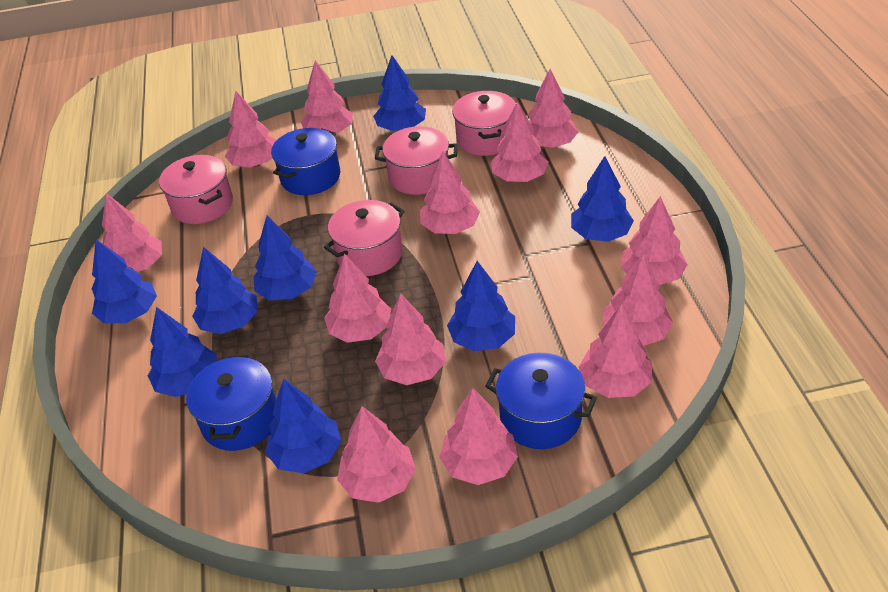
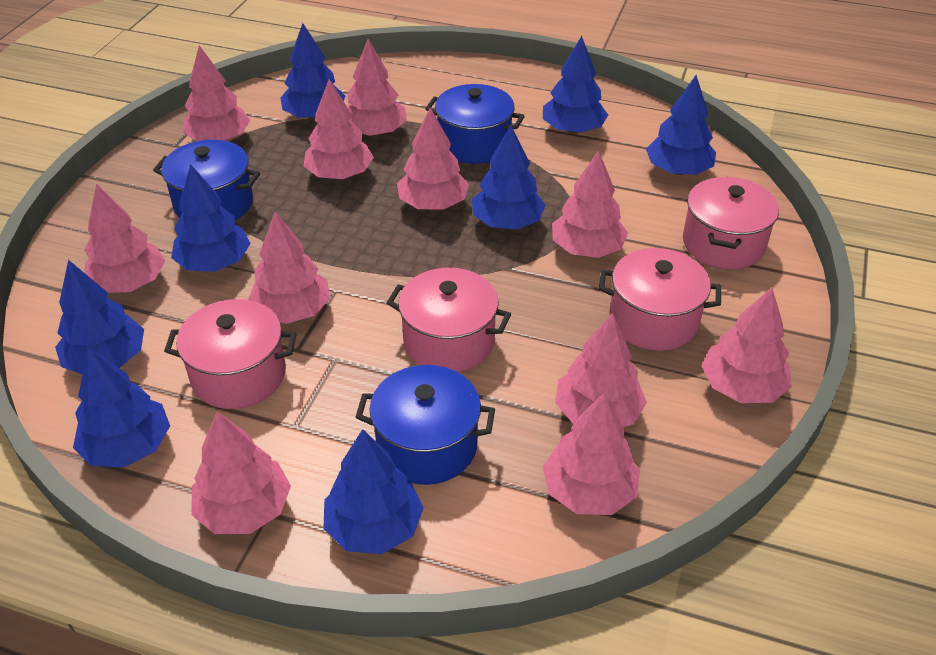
pink tree: [102,193,162,272] [225,91,277,168] [301,61,353,133] [324,253,391,343] [337,406,416,503] [375,293,446,385] [420,152,480,234] [439,388,518,485] [491,101,548,182] [528,69,578,148] [579,304,652,398] [602,254,673,346] [620,196,688,285] = 13 -> [84,184,165,293] [183,45,250,141] [191,411,291,534] [248,212,330,324] [304,79,374,179] [347,39,407,137] [397,107,469,210] [543,393,640,515] [552,150,628,258] [555,313,647,427] [701,287,792,403] = 11

